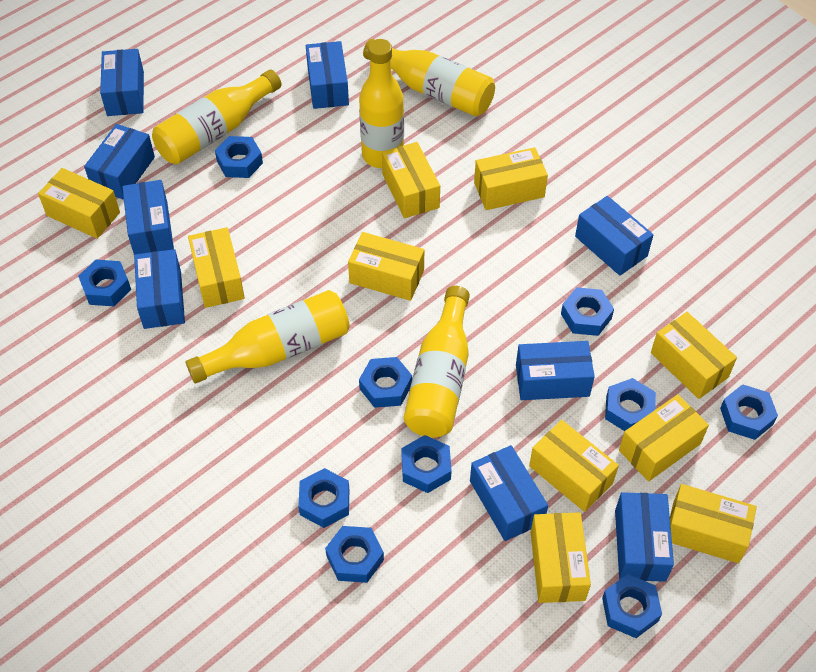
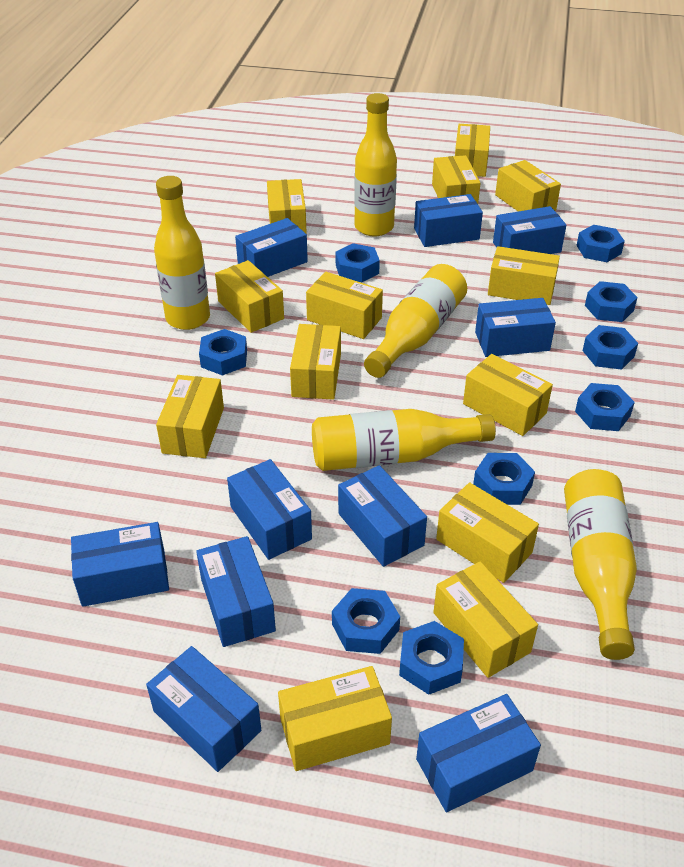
blue box: [84,124,155,200] [100,49,144,116] [122,180,174,255] [134,249,185,329] [306,41,349,109] [470,445,548,541] [516,341,595,400] [575,196,654,276] [615,492,674,582] = 9 -> [71,522,169,607] [146,646,261,772] [196,536,276,647] [227,459,312,560] [235,218,308,277] [338,465,427,567] [414,194,483,247] [416,694,541,812] [475,298,556,357] [493,206,566,254] = 10
blue nut: [78,260,131,306] [215,136,263,178] [298,468,349,528] [325,526,384,583] [359,357,412,408] [402,435,452,493] [561,287,614,336] [602,574,662,638] [605,378,656,431] [720,384,778,440] = 10 -> [199,329,247,376] [332,588,400,654] [336,243,380,282] [399,621,464,695] [473,453,535,505] [575,383,635,431] [576,225,625,262] [582,325,638,370] [585,281,638,322] = 9
yellow box: [38,168,120,239] [188,227,245,308] [348,232,424,301] [382,142,440,218] [474,147,548,210] [529,420,619,512] [531,512,591,603] [619,394,709,482] [651,312,737,399] [670,484,757,564] = 10 -> [156,375,224,458] [215,260,284,333] [267,179,307,234] [278,666,392,771] [290,324,341,400] [306,272,383,339] [432,155,480,203] [433,561,538,678] [436,482,539,583] [455,124,490,177] [463,354,553,436] [488,246,560,305] [495,160,561,211] = 13

